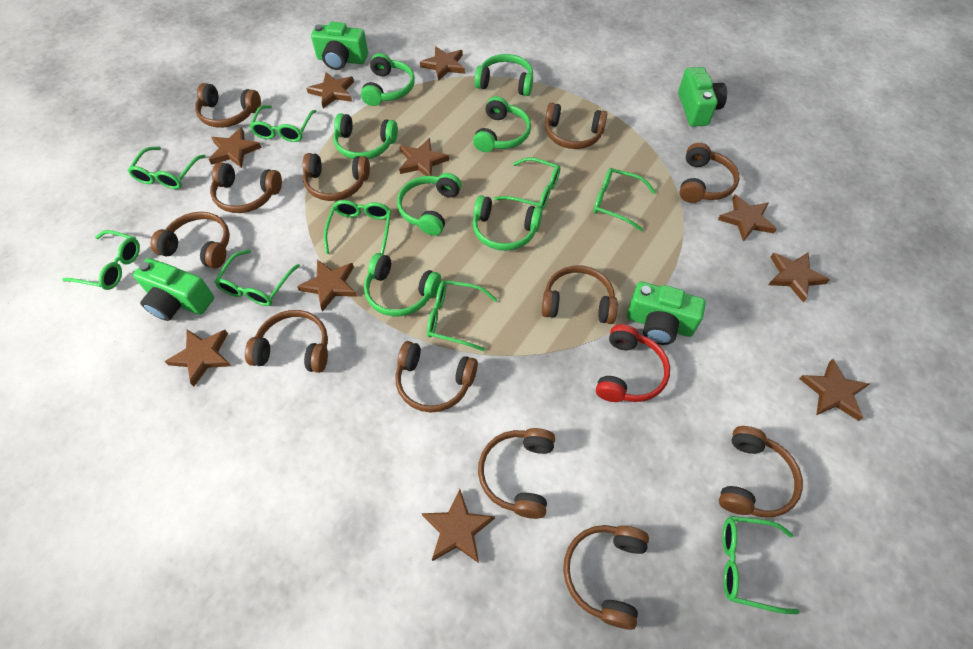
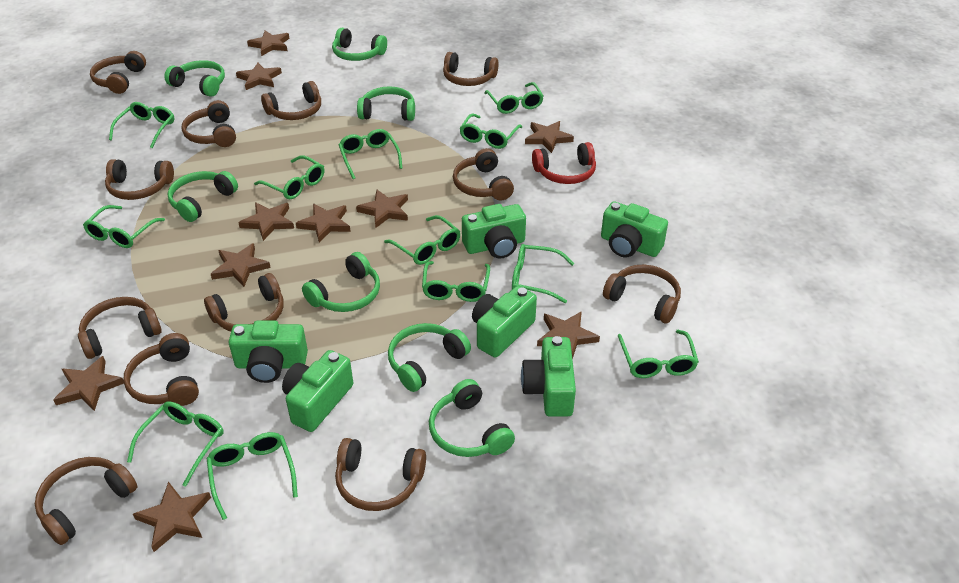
green camera: [133,258,214,321] [311,22,368,70] [627,282,706,345] [678,67,727,127] = 4 -> [229,320,308,383] [282,350,353,432] [462,204,526,259] [472,286,537,358] [521,336,576,417] [601,202,668,257] = 6
green glasses: [62,230,140,290] [127,147,206,189] [214,250,300,306] [250,105,317,142] [324,200,391,255] [427,280,498,351] [494,157,560,210] [593,168,655,231] [722,516,800,614] = 9 -> [83,205,165,248] [109,102,175,148] [127,401,224,487] [206,432,298,520] [254,155,324,199] [339,129,403,179] [384,215,461,265] [422,261,490,302] [459,113,522,149] [485,82,544,114] [512,244,574,303] [618,330,699,378] = 12

